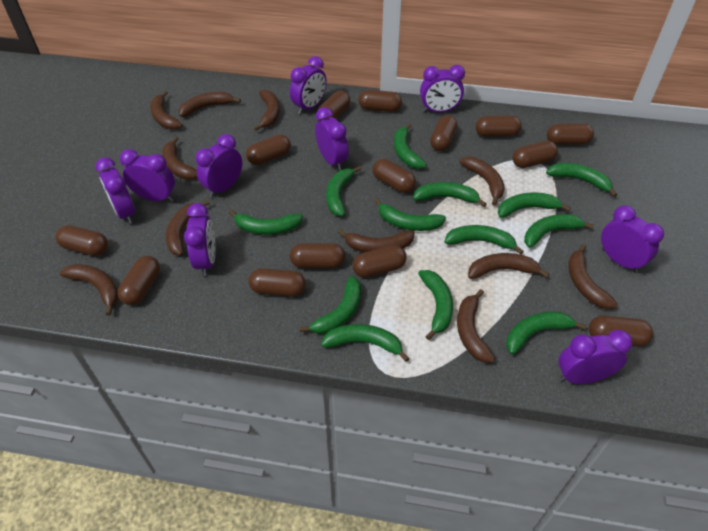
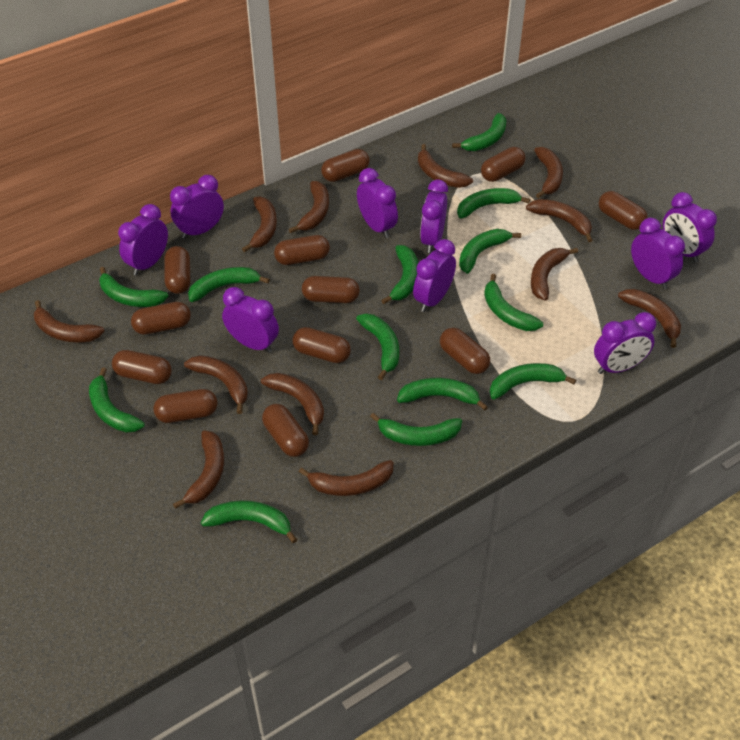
brown banana: [60,264,118,316] [150,91,183,130] [162,136,197,180] [166,200,210,256] [179,92,241,117] [254,89,280,131] [338,229,415,252] [457,289,495,363] [459,157,505,206] [468,253,550,279] [568,244,618,309] = 11 -> [34,300,104,342] [173,430,224,509] [184,355,248,414] [242,196,277,252] [261,373,324,435] [289,181,329,233] [299,460,394,496] [418,144,473,188] [526,199,593,242] [531,248,578,301] [534,147,563,198] [618,289,681,348] = 12
brown capsule: [55,225,108,256] [118,256,160,305] [246,134,291,165] [248,268,306,297] [290,243,345,268] [318,91,351,120] [352,245,407,278] [358,90,402,112] [372,159,416,193] [430,115,458,151] [475,115,522,137] [512,141,558,168] [547,123,594,145] [589,315,653,346] = 14 -> [112,350,172,384] [131,302,191,335] [154,389,217,423] [165,246,190,294] [262,404,309,457] [274,235,330,265] [293,327,351,363] [302,276,360,303] [321,149,370,182] [440,328,490,374] [481,147,525,182] [599,191,648,230] = 12

